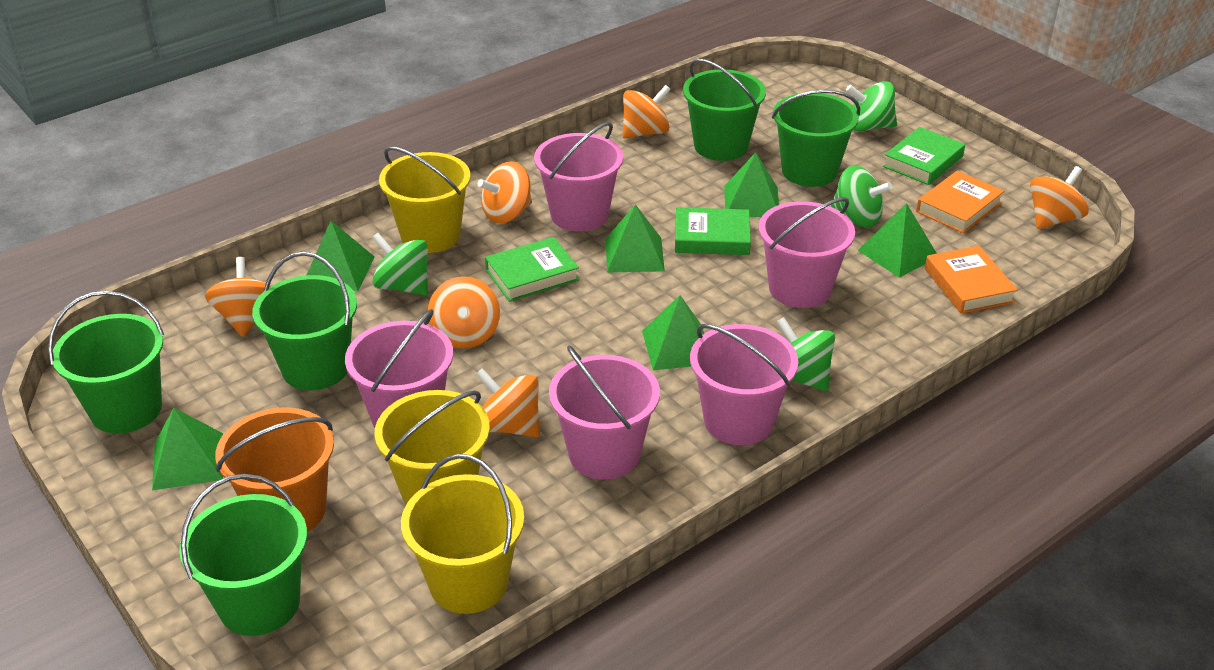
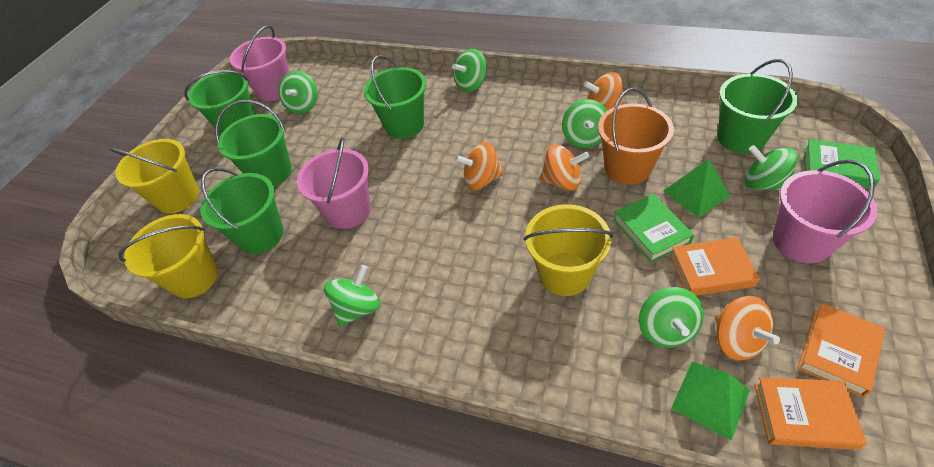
green book: [485,237,579,302] [675,207,751,255] [883,127,965,185] = 3 -> [613,194,694,263] [804,139,880,189] = 2
green pyramid: [152,408,223,491] [307,221,375,291] [606,204,665,272] [642,295,704,370] [724,152,779,217] [858,203,937,278] = 6 -> [663,159,730,218] [671,362,750,441] = 2
green spinning top: [372,233,428,295] [777,317,835,391] [831,165,893,227] [846,81,897,132] = 4 -> [278,71,318,114] [324,265,380,327] [452,49,487,92] [562,99,607,148] [639,287,704,348] [744,145,798,190] = 6
orange book: [916,171,1004,233] [925,246,1018,314] = 2 -> [670,237,760,296] [754,377,867,450] [798,303,885,397] = 3
orange spinning top: [205,257,271,337] [428,276,500,348] [476,368,540,437] [478,161,532,224] [622,85,671,139] [1030,166,1089,229] = 6 -> [455,142,504,190] [539,144,590,191] [583,72,624,111] [715,296,780,360] = 4
pink bucket: [345,309,453,428] [534,122,623,232] [549,346,660,480] [690,324,798,445] [759,197,855,308] = 5 -> [230,25,289,101] [297,137,371,229] [773,160,877,263] = 3

